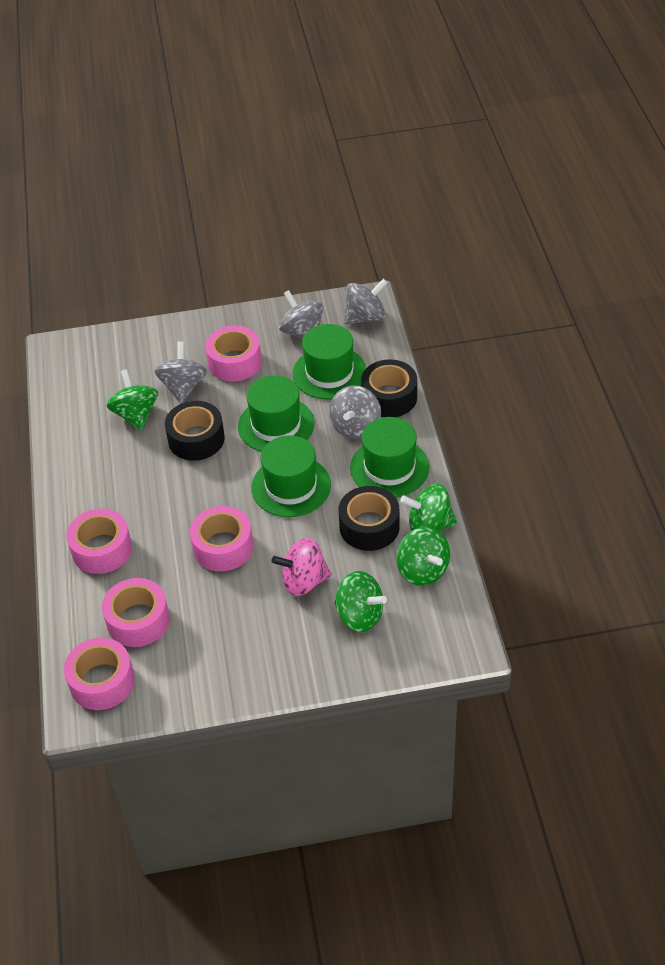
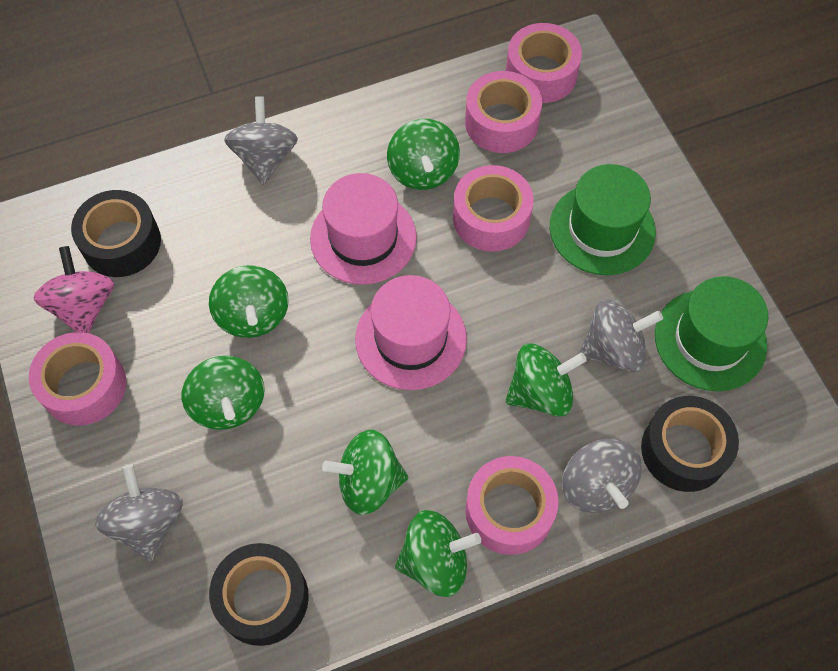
green hat: [238,375,315,452] [251,435,331,517] [293,324,366,399] [350,417,429,497] = 4 -> [550,164,656,275] [655,276,768,391] = 2
green spinning top: [107,369,158,431] [334,571,387,632] [396,527,450,586] [400,484,457,531] = 4 -> [182,356,265,430] [209,265,289,338] [322,430,408,515] [387,119,460,190] [395,510,481,597] [505,343,587,417] = 6
pink hat: none = 0 -> [310,173,417,285] [355,275,467,390] = 2

